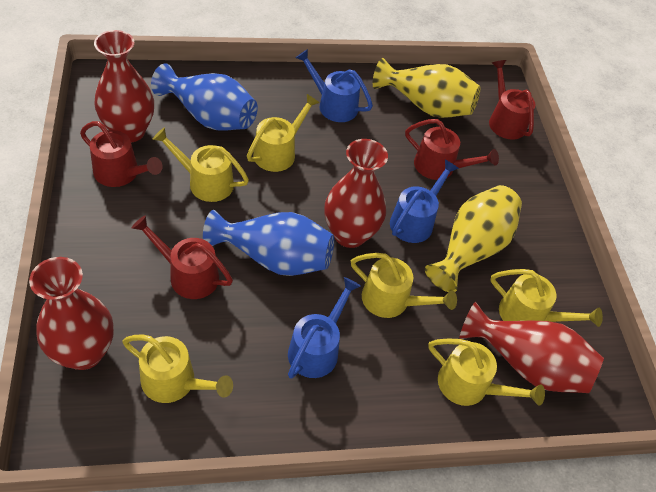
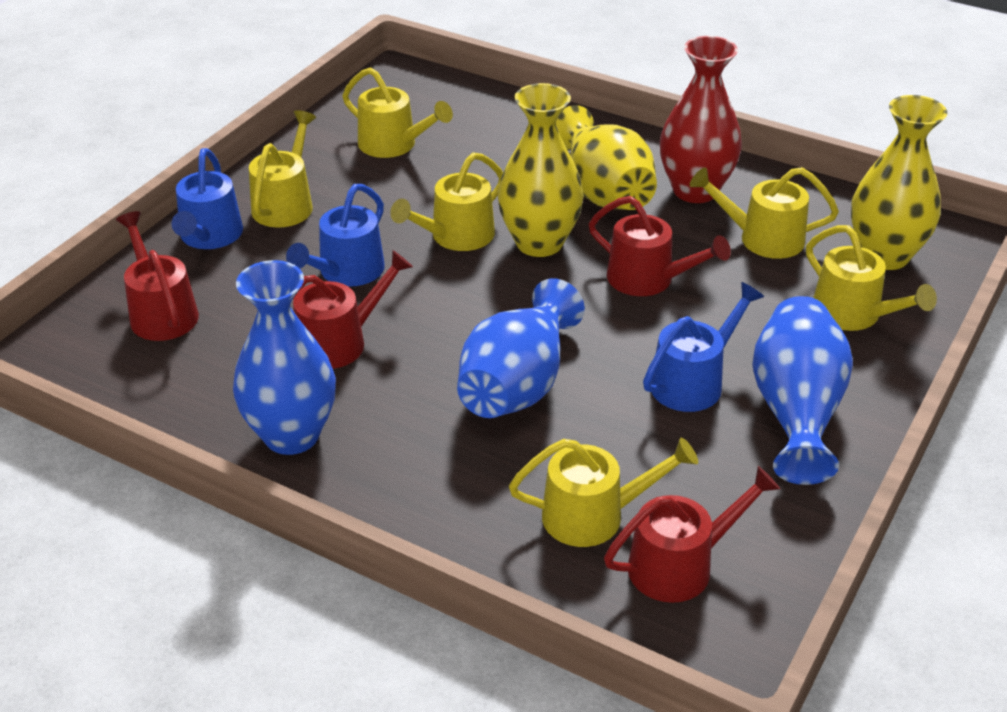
blue vase: [151,63,258,130] [203,210,334,276] = 2 -> [233,260,336,455] [457,278,585,418] [752,296,853,485] = 3
red vase: [29,257,114,370] [94,30,154,142] [325,139,388,248] [460,302,604,393] = 4 -> [660,36,742,203] = 1
yellow vase: [373,58,481,118] [425,185,522,292] = 2 -> [498,83,584,257] [556,105,657,210] [851,95,947,270] = 3

